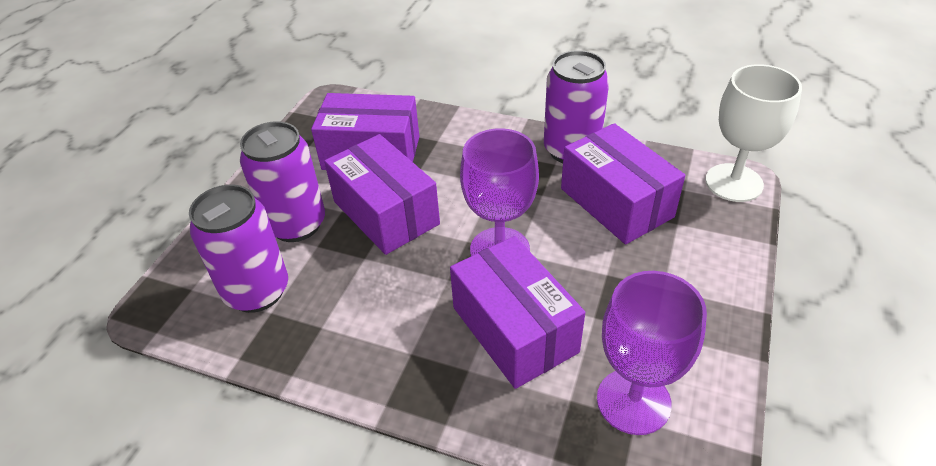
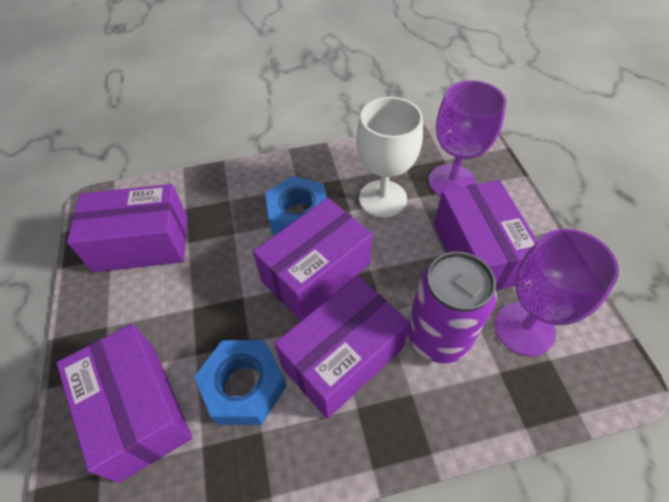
blue nut: none = 0 -> [194,340,287,425] [265,176,327,234] = 2
purple box: [311,93,420,170] [324,134,440,255] [450,236,585,389] [561,123,685,245] = 4 -> [56,324,192,483] [67,184,187,272] [253,198,372,321] [274,276,410,419] [434,180,537,291] = 5
purple can: [189,185,288,313] [240,121,325,242] [544,50,609,163] = 3 -> [408,252,497,363] = 1

